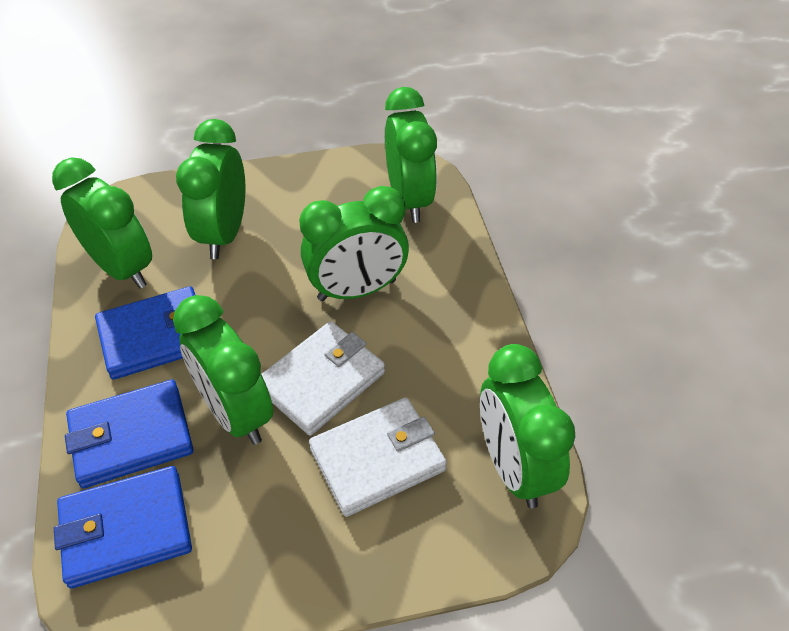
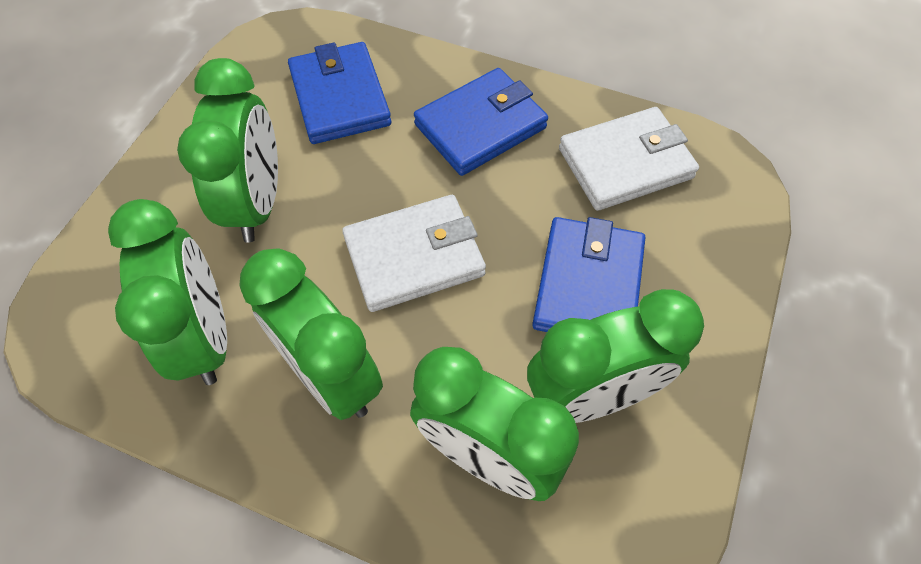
green clock: [52,157,152,289] [173,295,273,445] [176,119,245,259] [299,186,409,301] [385,87,437,223] [480,344,576,508] = 6 -> [108,199,227,385] [177,58,278,243] [239,248,383,420] [410,347,579,501] [527,289,704,423] = 5

